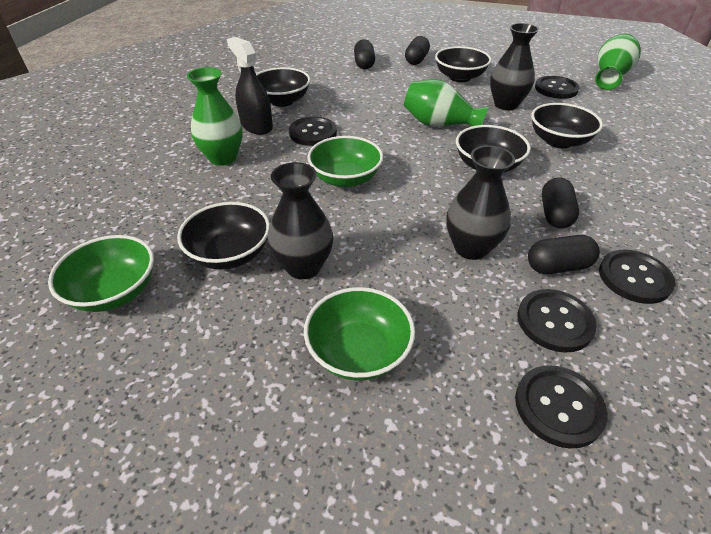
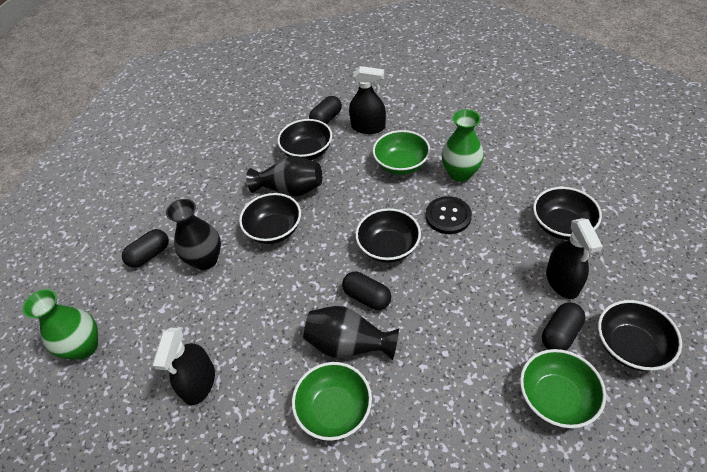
black button: [289,117,337,146] [515,365,608,449] [517,289,597,353] [535,76,580,99] [599,250,675,304] = 5 -> [426,196,472,234] = 1
black spray bottle: [227,37,273,135] = 1 -> [152,327,215,405] [349,66,386,134] [546,218,603,299] = 3
green vase: [187,67,243,166] [404,79,489,127] [595,33,641,90] = 3 -> [22,289,98,359] [442,109,484,182] = 2

